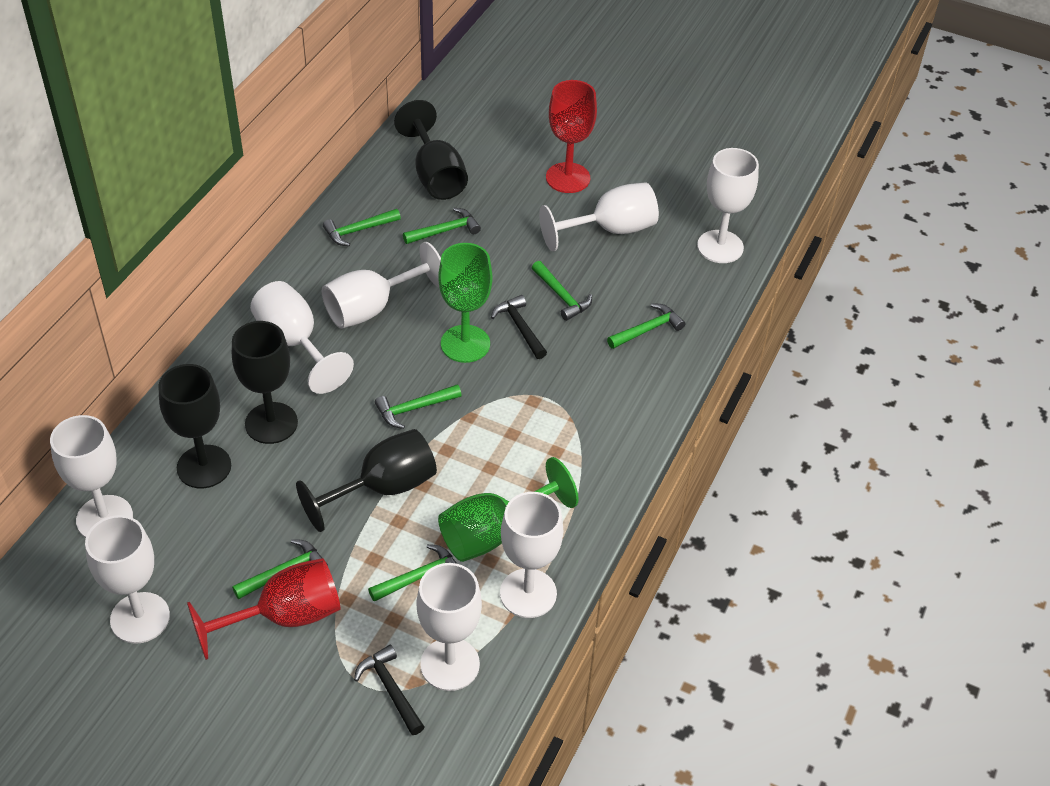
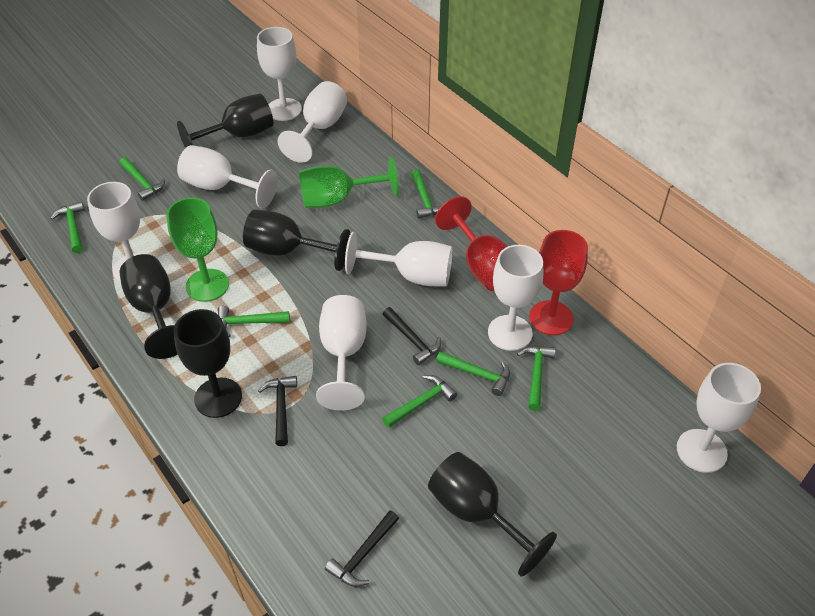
black goblet: [158,364,231,488] [232,321,298,444] [296,429,437,532] [394,100,468,200] = 4 -> [120,254,178,359] [174,309,242,418] [177,94,273,148] [243,209,351,271] [428,452,557,577] = 5
black hammer: [354,645,425,735] [491,295,547,359] = 2 -> [258,376,297,446] [325,510,399,587] [383,307,441,365] = 3

